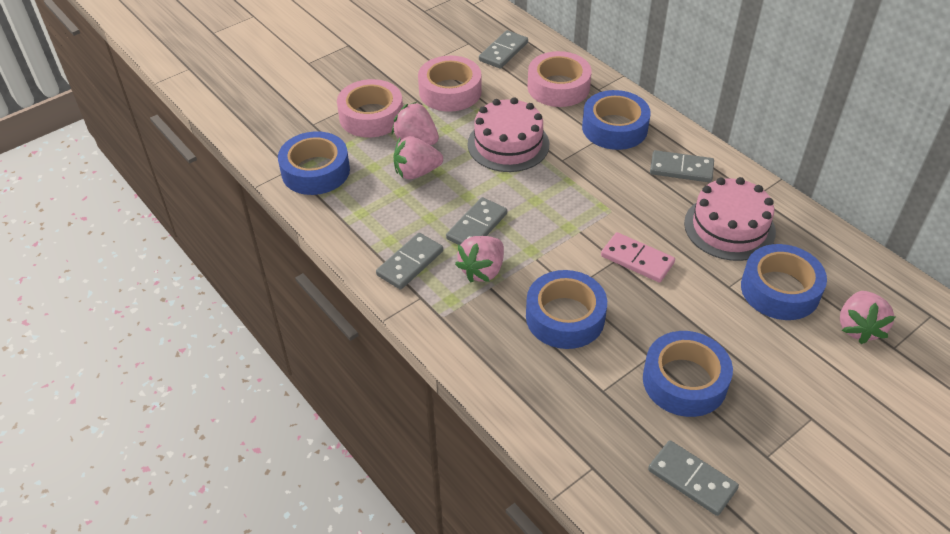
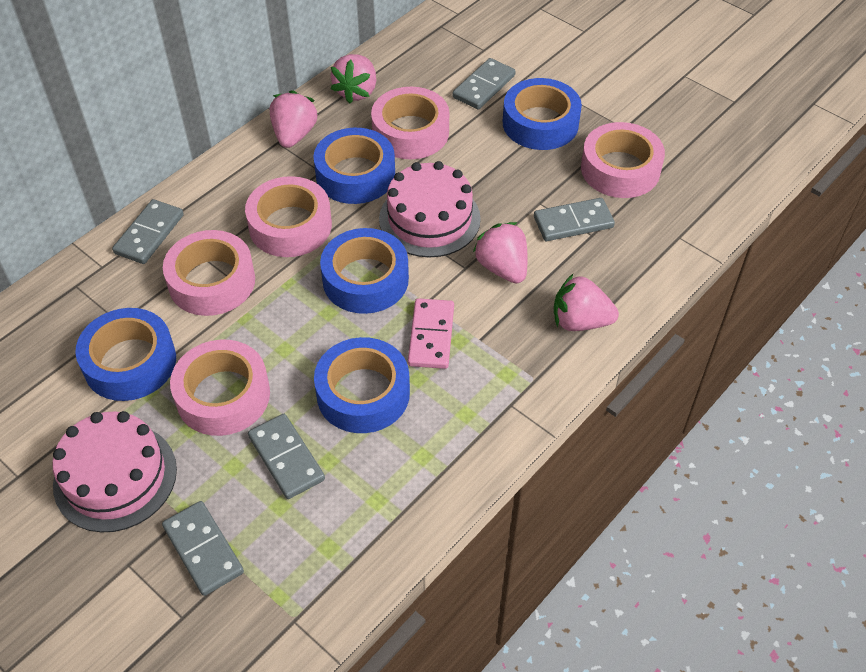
pink tape: [337,79,403,137] [418,56,482,112] [528,51,592,107] = 3 -> [163,230,255,316] [170,340,270,436] [245,176,332,257] [371,87,449,159] [581,122,665,198] = 5

